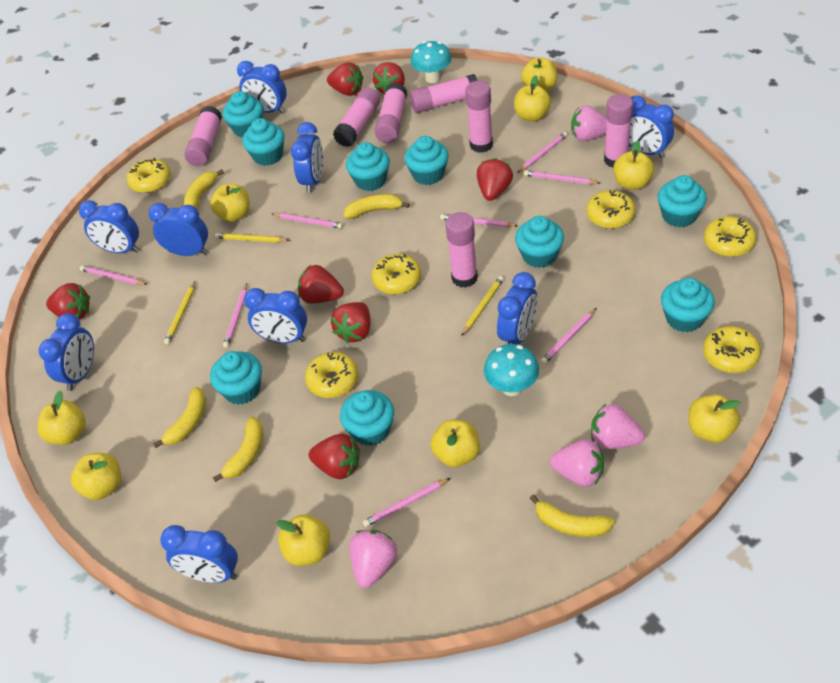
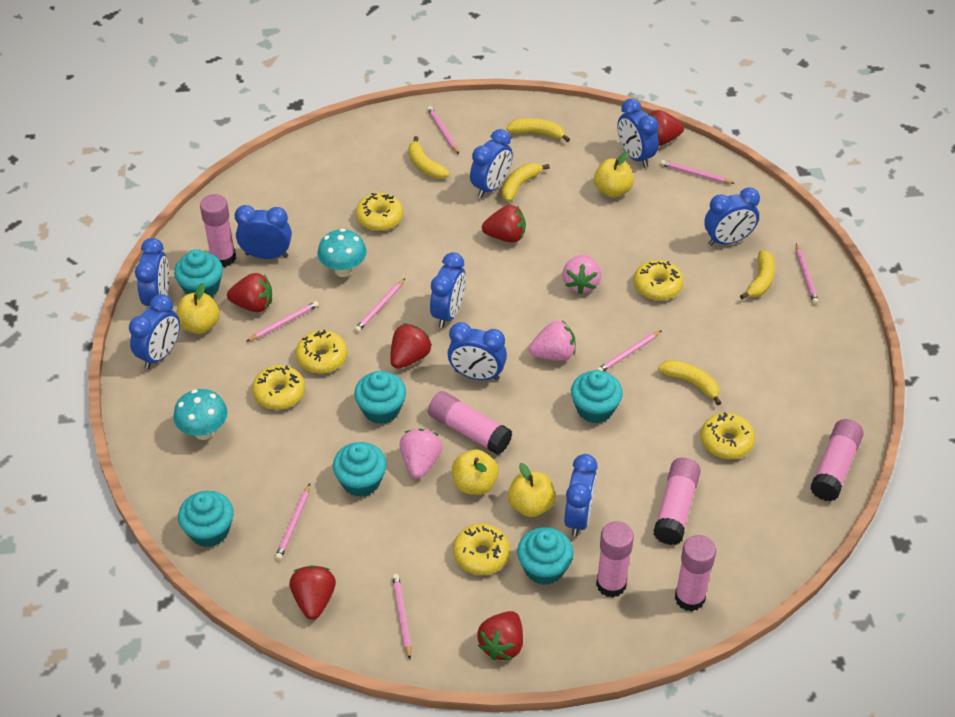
pink glue stick: [184,106,222,166] [333,87,380,147] [375,83,407,143] [410,74,478,113] [445,212,478,288] [465,81,493,153] [604,94,633,168] = 7 -> [200,194,236,267] [428,391,512,455] [596,521,634,598] [653,458,701,545] [675,535,716,611] [810,419,864,501] = 6
pink strawberry: [349,530,397,588] [550,439,604,487] [571,105,607,141] [591,404,645,449] = 4 -> [400,429,442,479] [529,321,576,361] [562,255,602,294] = 3
red strawberry: [46,283,90,320] [298,265,344,304] [308,434,360,479] [327,62,363,96] [331,302,371,343] [373,62,405,94] [477,158,513,201] = 7 -> [227,273,272,312] [290,565,336,620] [390,323,432,369] [477,611,523,660] [482,205,526,243] [647,110,684,146] = 6
turquoise cupcake: [210,351,262,405] [223,91,263,137] [242,118,284,166] [340,390,394,446] [346,142,390,191] [404,136,449,185] [515,216,564,268] [657,175,707,227] [661,278,715,332] = 9 -> [174,249,223,297] [178,491,234,547] [333,442,387,497] [354,371,406,424] [517,527,574,585] [571,370,623,423] = 6
yellow apple: [38,391,86,445] [71,453,121,500] [210,184,250,222] [276,514,330,566] [431,420,480,467] [514,75,551,121] [521,57,557,92] [614,141,654,190] [689,394,741,443] = 9 -> [176,283,219,334] [452,449,499,495] [508,463,556,517] [594,152,634,197] = 4
yellow pencil: [164,281,195,345] [215,233,290,243] [461,276,504,336] = 3 -> none = 0

